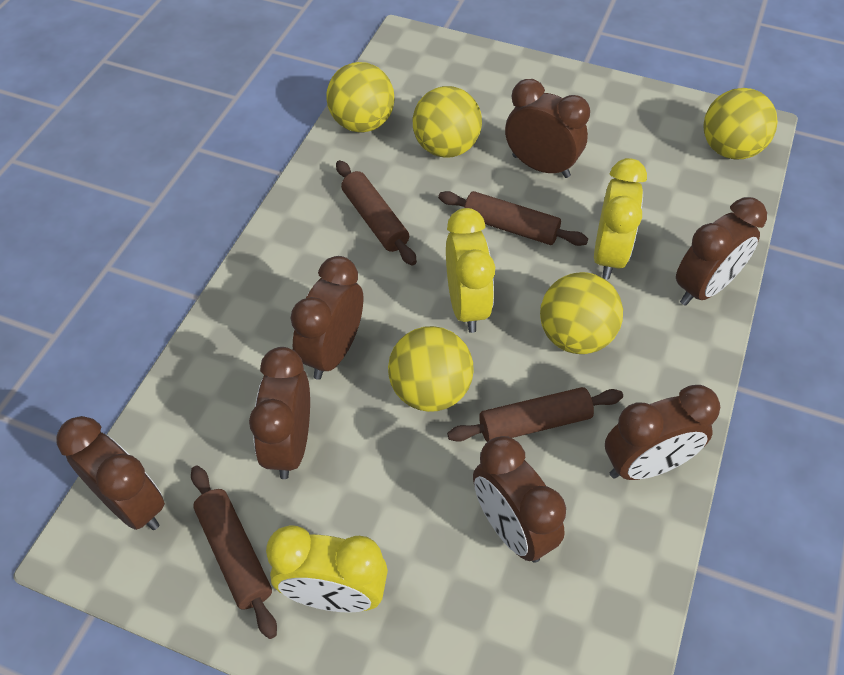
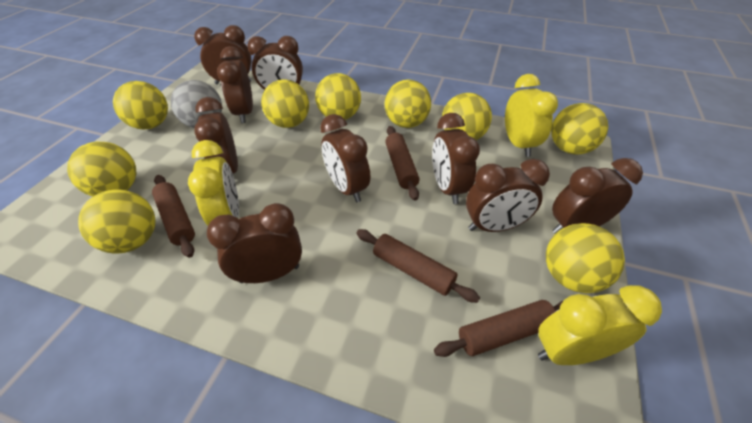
brown clock: [57,416,165,530] [249,347,310,479] [291,256,363,380] [473,436,566,563] [505,79,590,178] [605,385,720,480] [676,197,767,306] = 7 -> [194,25,252,85] [194,97,238,174] [207,203,302,283] [217,46,253,123] [247,36,303,92] [320,114,371,202] [432,113,480,204] [466,159,550,232] [552,158,643,234] = 9
grey ball: none = 0 -> [171,80,222,128] = 1
yellow ball: [326,62,395,132] [388,326,474,412] [413,86,482,158] [540,272,623,354] [703,88,778,160] = 5 -> [67,142,137,196] [78,189,155,254] [113,81,168,129] [261,79,309,128] [315,73,361,120] [385,79,431,128] [442,93,492,140] [546,223,625,293] [551,103,608,154] = 9

